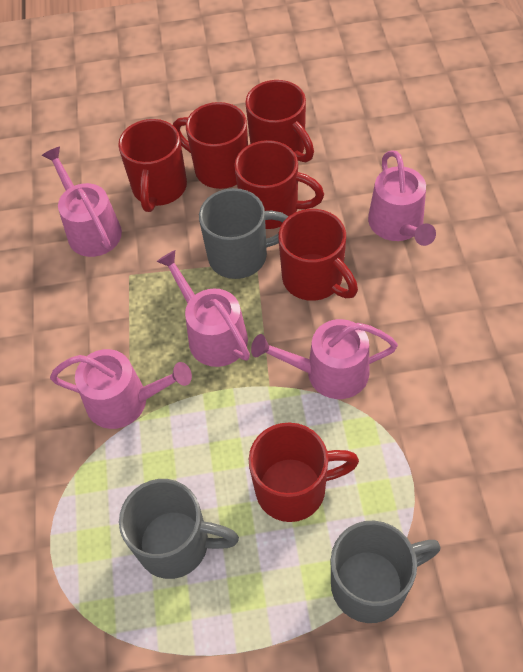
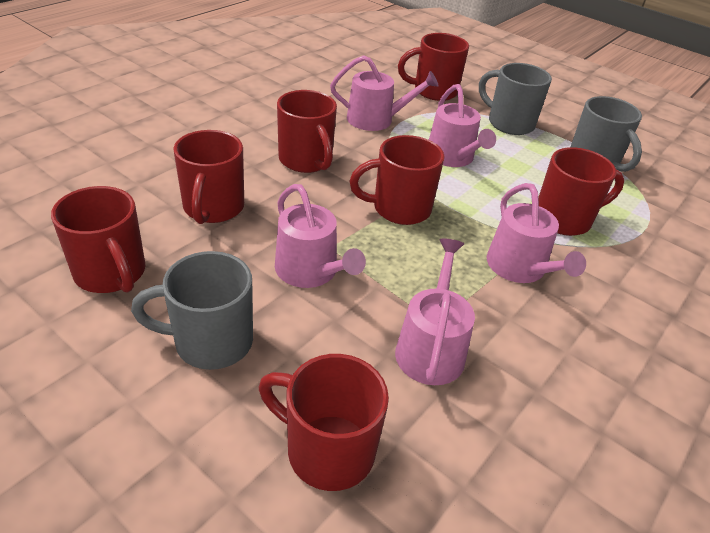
red mug: [118,119,187,212] [173,102,248,189] [234,140,324,229] [245,80,314,162] [249,423,359,522] [278,209,358,301] = 6 -> [51,186,145,293] [173,130,244,224] [259,354,389,491] [277,90,337,173] [350,135,445,225] [398,33,469,101] [538,147,624,236] = 7

